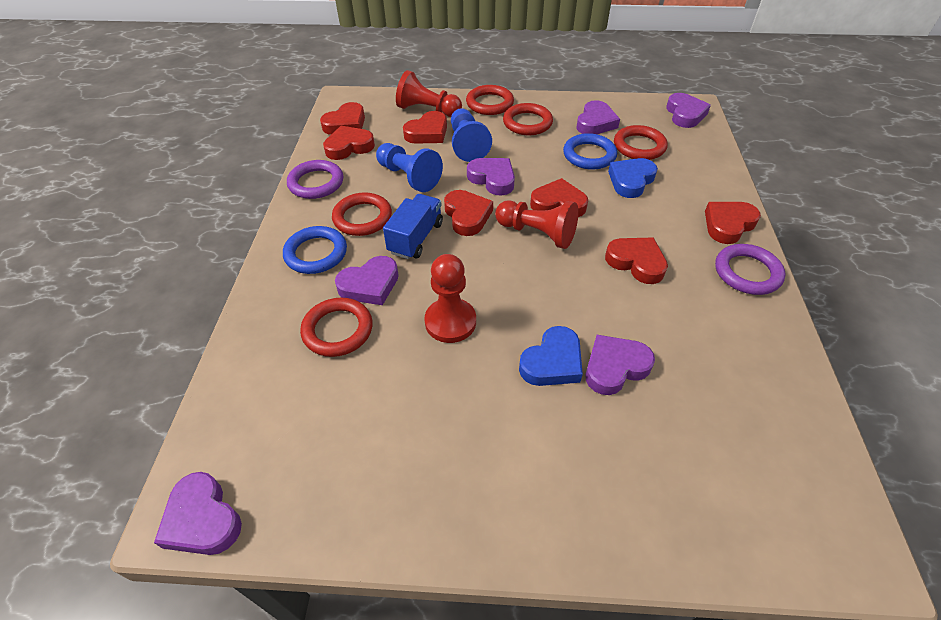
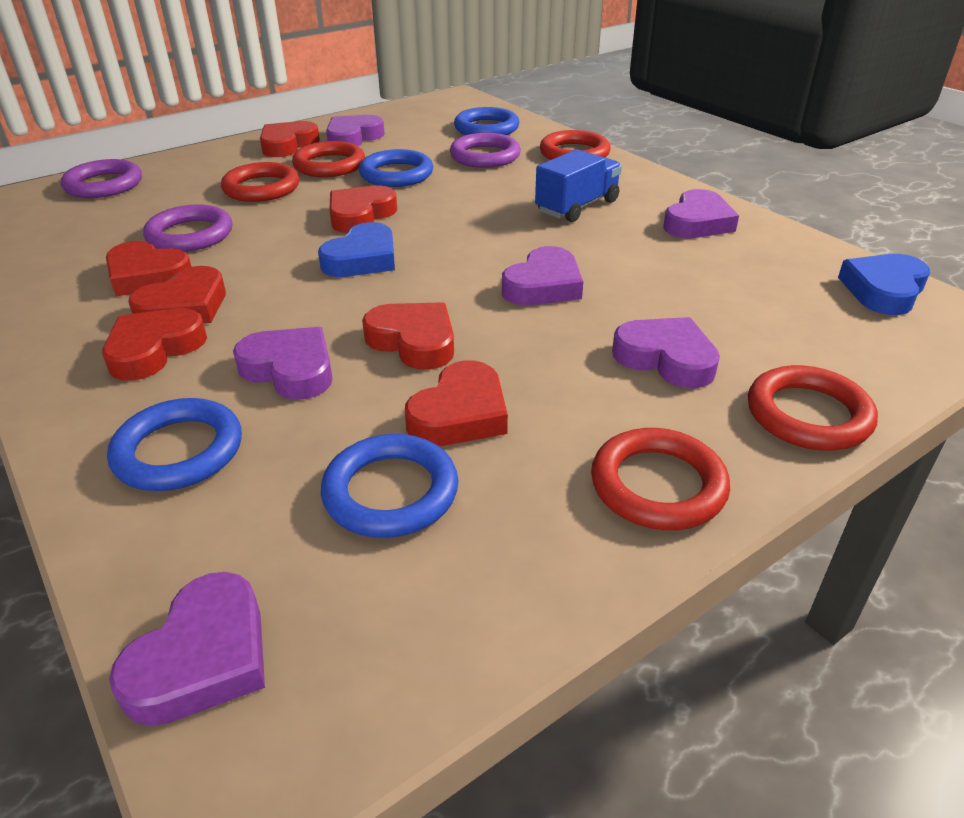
blue pawn: [376,143,443,192] [451,108,492,162] = 2 -> none = 0
blue ring: [283,226,347,274] [563,133,617,170] = 2 -> [107,398,242,491] [321,434,458,538] [359,149,433,187] [454,107,519,135] = 4
purple ring: [287,160,343,199] [715,244,786,295] = 2 -> [61,159,142,198] [143,204,232,252] [450,133,521,168] = 3
red pawn: [396,70,462,117] [424,254,476,343] [495,200,578,249] = 3 -> none = 0

